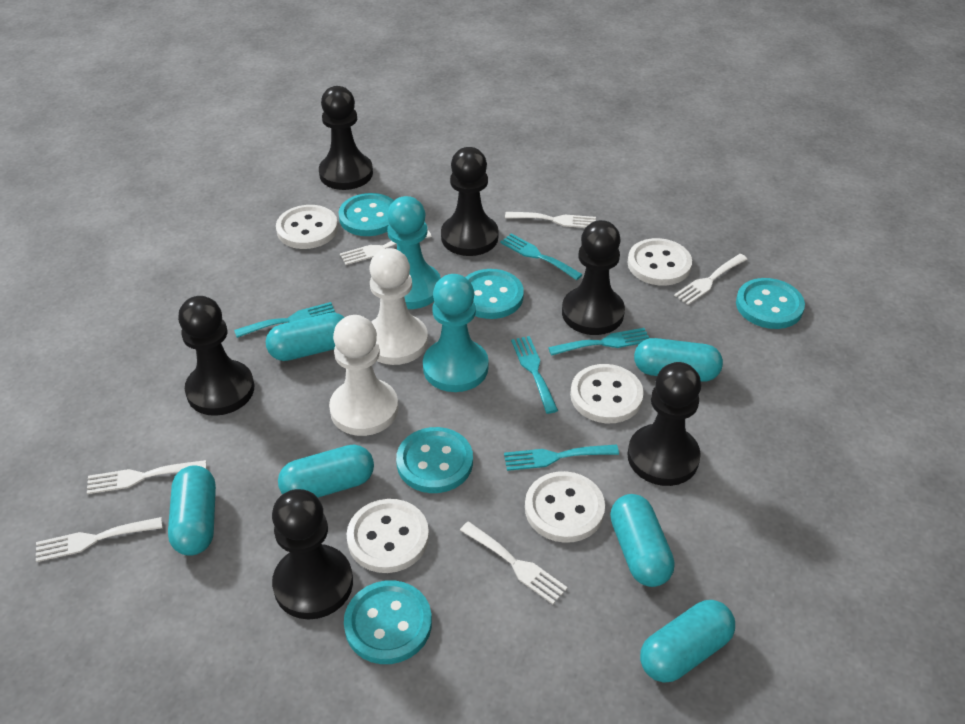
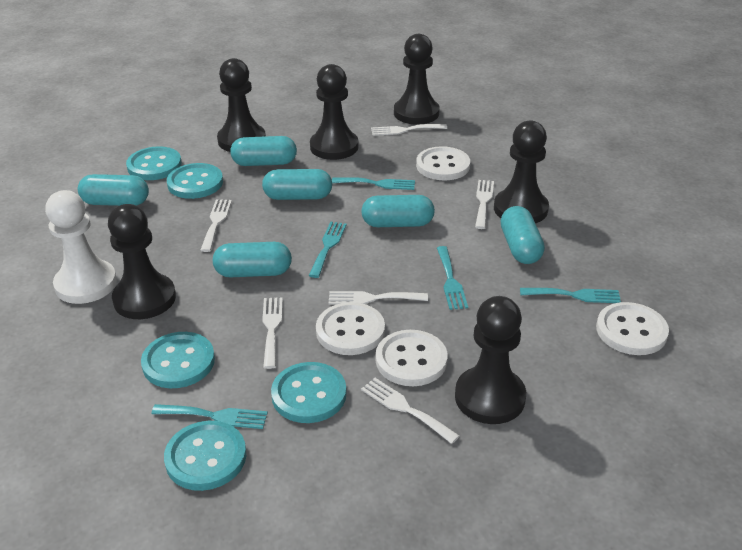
turquoise pawn: [387,196,441,309] [423,274,489,392] = 2 -> none = 0
white button: [276,205,338,249] [347,499,429,573] [525,471,605,543] [570,364,644,423] [627,238,692,286] = 5 -> [316,302,385,355] [376,330,448,386] [416,146,470,180] [596,302,669,355] = 4
white pawn: [329,315,398,436] [369,248,428,365] = 2 -> [45,190,117,304] = 1

